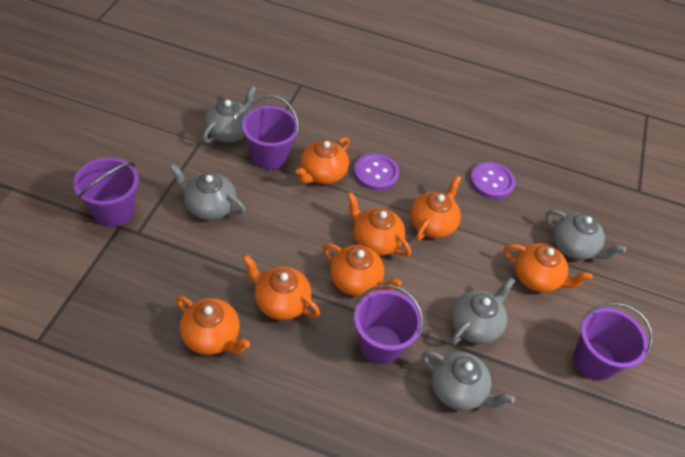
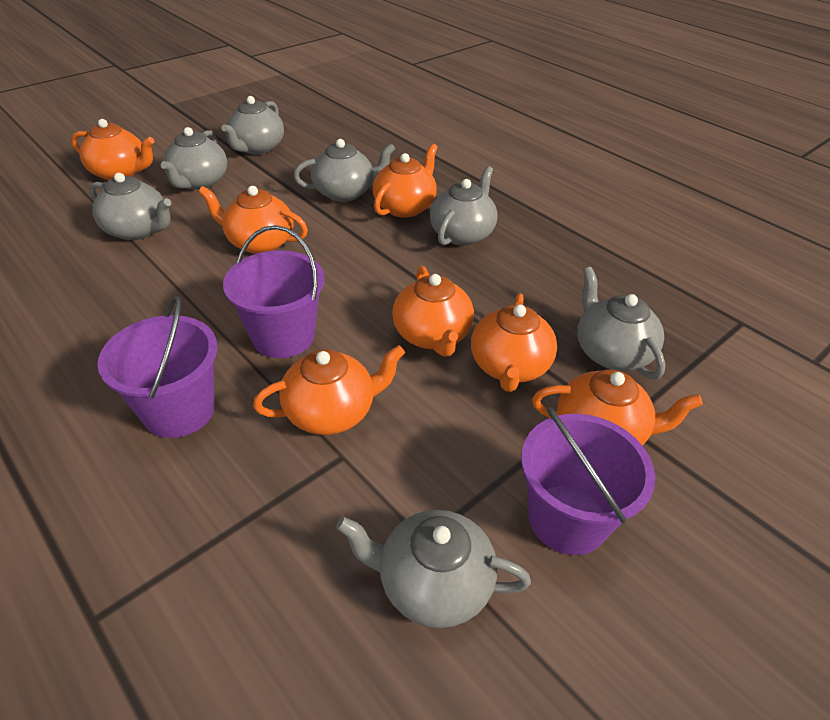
grey teapot: [170,164,245,220] [203,86,256,143] [422,351,515,411] [451,277,515,344] [545,210,626,260] = 5 -> [89,173,171,240] [160,127,227,190] [221,96,284,155] [294,139,396,202] [336,510,531,628] [430,166,498,246] [577,267,666,379] = 7
purple bucket: [73,157,139,227] [242,95,299,170] [354,284,423,364] [573,303,653,381] = 4 -> [97,296,218,438] [223,225,324,358] [521,407,655,555] = 3
purple button: [354,153,399,191] [470,162,515,199] = 2 -> none = 0

